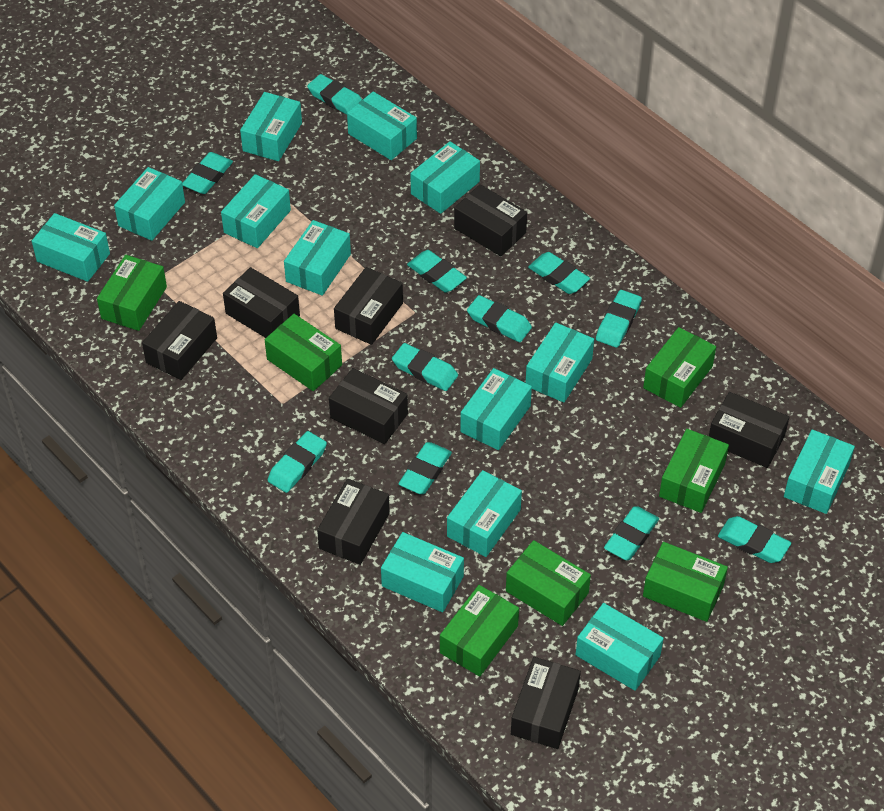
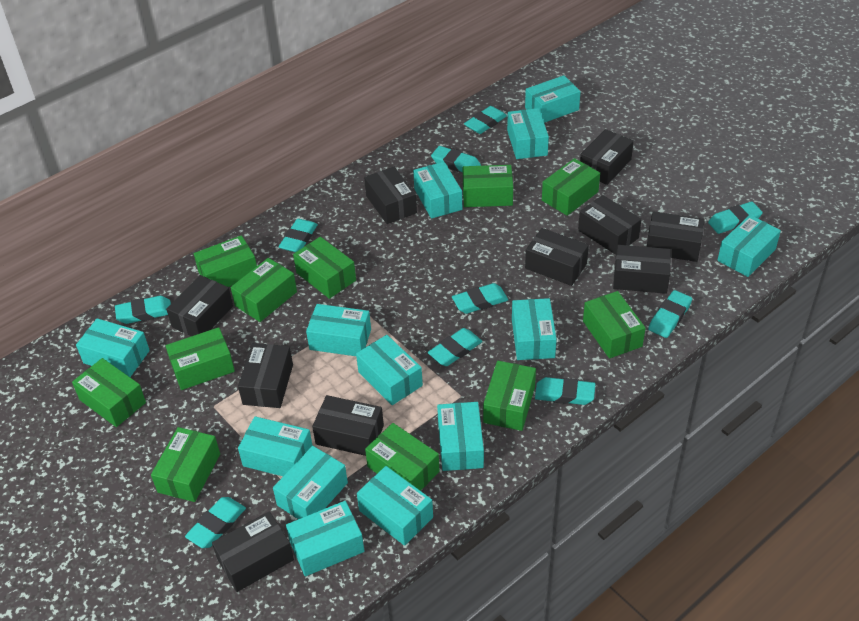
black box: [142,301,217,380] [223,267,300,338] [317,479,390,565] [329,368,408,444] [334,267,403,345] [454,184,527,256] [511,657,581,749] [709,392,789,468] = 8 -> [166,275,233,336] [212,511,294,592] [238,343,293,408] [312,395,384,456] [364,167,417,224] [525,228,589,286] [578,195,642,255] [580,129,634,185] [613,245,671,294] [646,211,705,262] = 10
green box: [97,255,167,331] [265,314,342,391] [440,585,519,677] [506,540,591,626] [643,327,716,408] [643,542,728,622] [659,429,729,513] = 7 -> [72,358,146,427] [151,427,220,502] [165,327,235,390] [194,235,257,287] [231,258,297,322] [293,237,356,299] [365,423,440,491] [463,165,513,207] [483,361,536,431] [542,158,600,216] [583,291,646,359] = 11
turquoise eraser: [182,152,233,194] [268,431,327,493] [307,74,362,115] [392,343,458,391] [398,442,452,494] [407,250,467,293] [467,295,532,342] [528,252,590,294] [596,290,642,348] [604,506,659,560] [718,516,791,563] = 11 -> [115,296,171,324] [185,497,246,548] [279,219,318,252] [428,328,483,366] [431,146,481,172] [452,283,508,314] [464,106,507,134] [535,377,596,405] [648,290,692,338] [708,202,763,234] = 10

